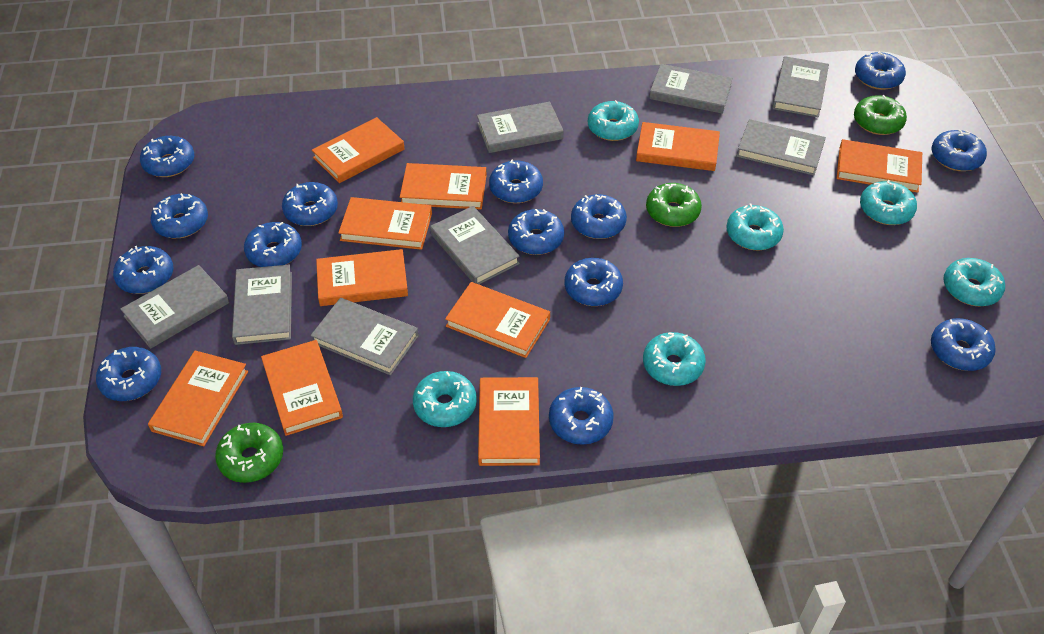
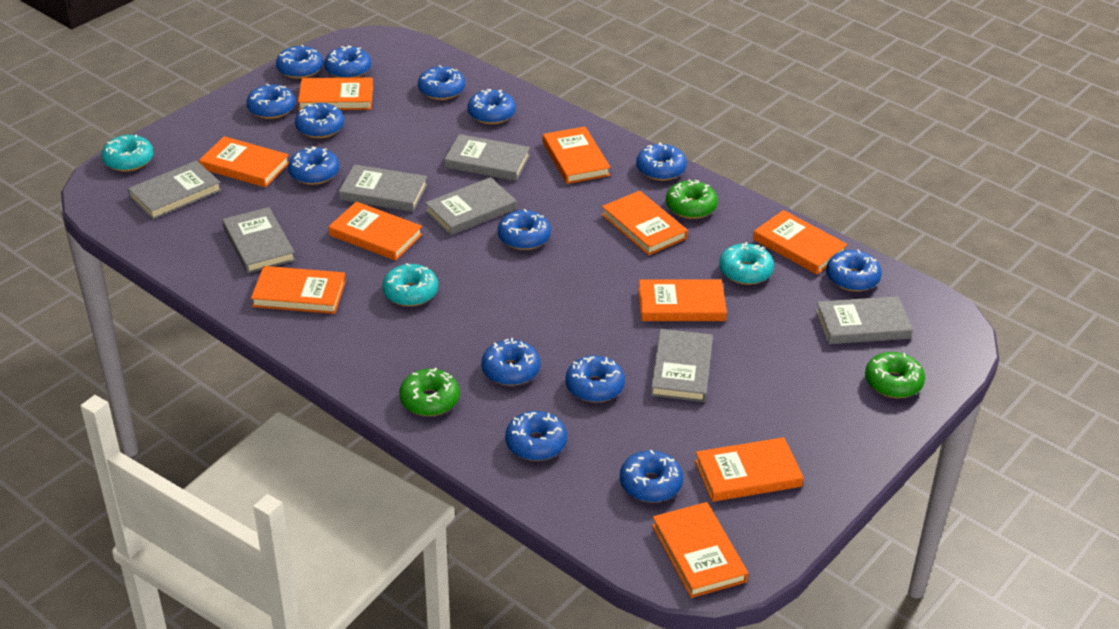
grey book: [120,265,229,349] [232,265,292,345] [311,298,419,375] [430,206,520,284] [477,102,564,153] [649,64,733,114] [737,119,826,176] [772,56,829,117] = 8 -> [128,161,222,219] [222,207,295,274] [339,164,427,212] [425,177,516,236] [444,134,530,181] [651,329,713,402] [815,296,913,344] = 7
turquoise donut: [413,371,477,427] [588,100,639,141] [643,332,706,386] [726,204,784,250] [860,180,917,225] [943,258,1005,306] = 6 -> [101,134,154,172] [382,263,438,306] [719,242,774,285] = 3

